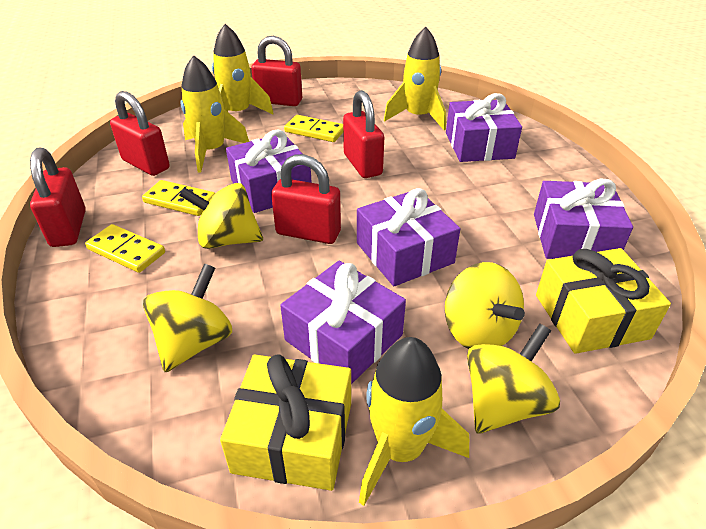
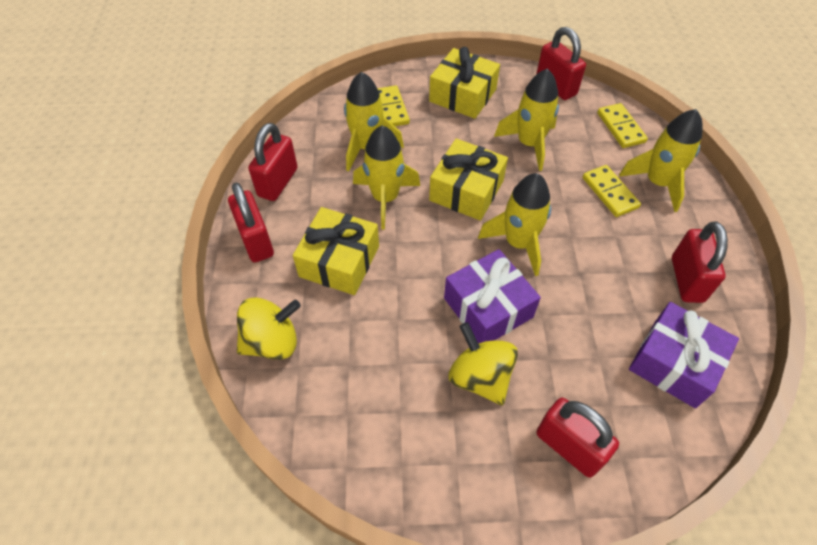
purple gift: [226,130,312,213] [280,261,406,384] [357,188,460,286] [446,93,522,162] [534,178,633,259] = 5 -> [444,249,541,344] [629,302,739,408] = 2
yellow gift: [220,354,351,491] [536,248,671,354] = 2 -> [293,207,379,295] [429,47,500,119] [429,139,508,221] = 3
yellow rocket: [180,55,249,173] [212,24,274,114] [359,337,469,506] [384,27,446,130] = 4 -> [344,72,404,171] [353,125,420,230] [478,173,551,276] [494,69,559,171] [619,109,702,212] = 5
yellow spinning top: [143,263,232,372] [179,183,263,249] [445,262,525,349] [467,324,560,434] = 4 -> [237,297,301,360] [449,322,518,405] = 2

